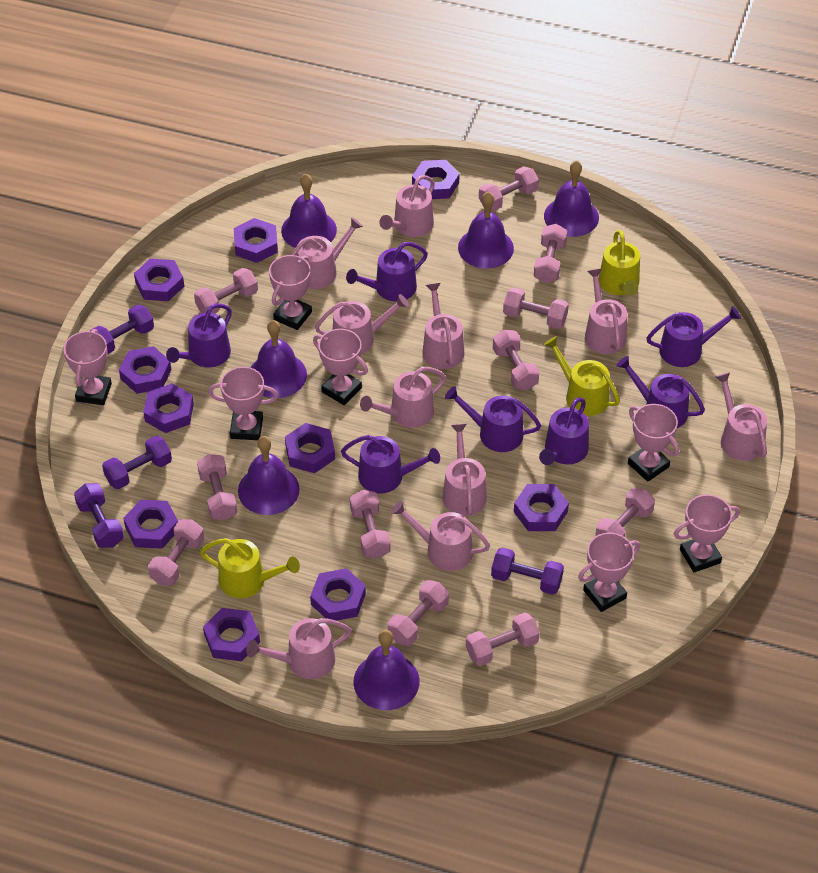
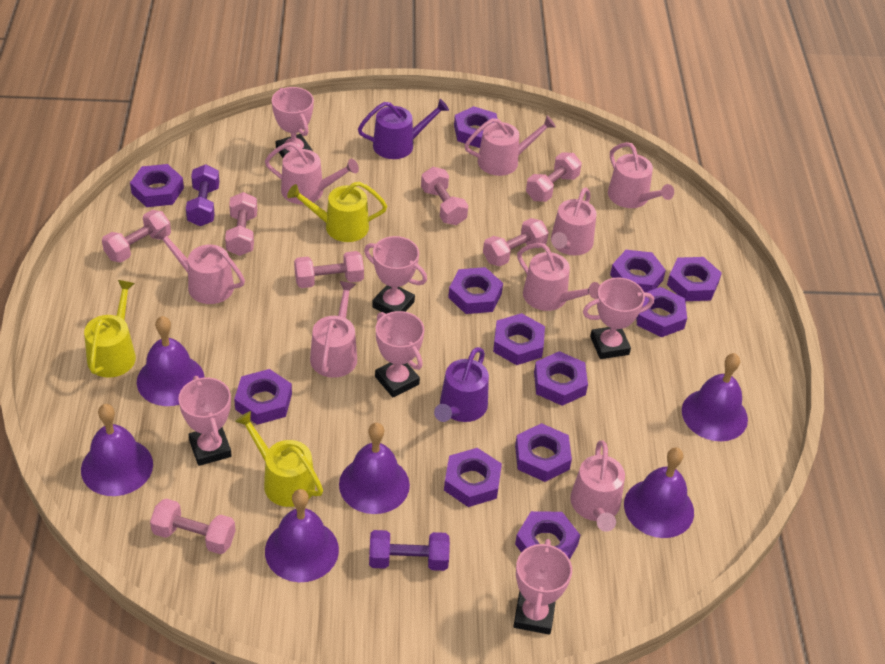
pink dumbbell: [148,519,204,586] [194,268,258,313] [197,454,237,521] [350,490,391,558] [388,580,449,646] [466,612,540,666] [479,166,539,211] [493,329,539,390] [503,287,569,329] [534,224,568,283] [595,487,655,537] = 11 -> [102,210,171,262] [150,498,236,554] [225,192,257,256] [294,251,364,288] [421,167,468,225] [483,218,549,266] [526,153,582,202] = 7
pink trophy: [63,329,112,405] [208,367,278,440] [269,255,312,330] [313,329,368,405] [578,533,640,612] [628,404,679,482] [674,494,740,573] = 7 -> [178,376,232,466] [272,87,314,158] [364,236,427,314] [375,311,424,397] [513,539,572,635] [583,278,654,359] = 6
pink watering can: [246,618,352,679] [291,217,363,289] [315,294,409,354] [360,367,446,428] [379,175,435,237] [391,501,490,571] [422,283,465,369] [443,424,487,516] [585,269,627,354] [715,372,767,461] = 10 -> [153,226,245,304] [265,142,359,204] [310,281,357,378] [465,115,556,176] [517,243,600,311] [551,187,596,256] [570,440,625,532] [608,142,674,208] = 8
purple dumbbell: [74,483,124,548] [90,305,154,354] [102,436,172,489] [491,547,564,595] = 4 -> [186,164,220,226] [369,530,450,571] = 2
purple nut: [119,346,171,394] [123,500,178,549] [134,258,184,301] [143,383,194,433] [203,608,260,661] [234,218,278,263] [285,423,335,473] [310,568,366,621] [412,160,460,199] [514,484,569,531] = 10 -> [130,164,184,207] [234,369,292,425] [444,448,502,507] [448,267,503,314] [454,106,498,148] [493,313,545,365] [515,423,572,482] [515,511,580,560] [534,351,588,406] [610,250,666,292] [636,287,687,337] [667,257,722,301] = 12
purple watering can: [166,303,232,368] [341,435,440,494] [346,242,428,302] [445,386,541,452] [539,397,589,465] [616,356,705,428] [647,306,741,367] = 7 -> [358,99,449,159] [434,347,489,422] = 2

